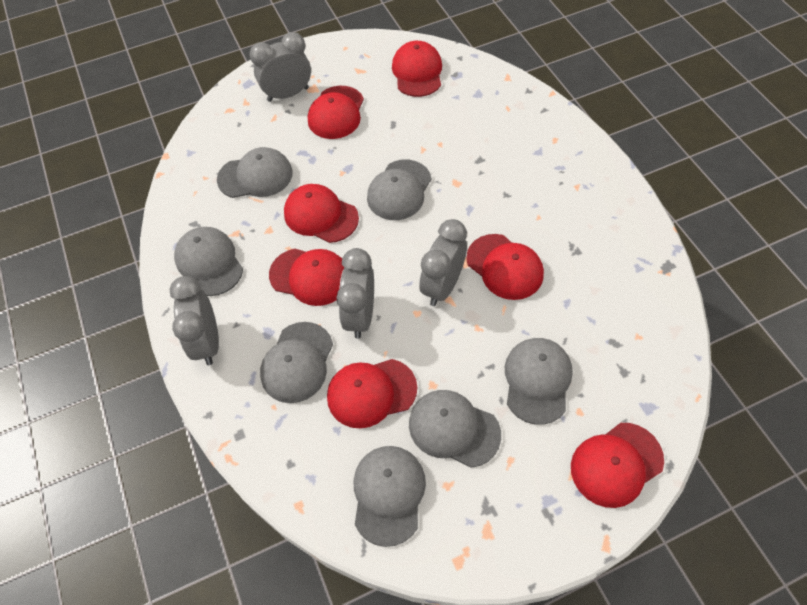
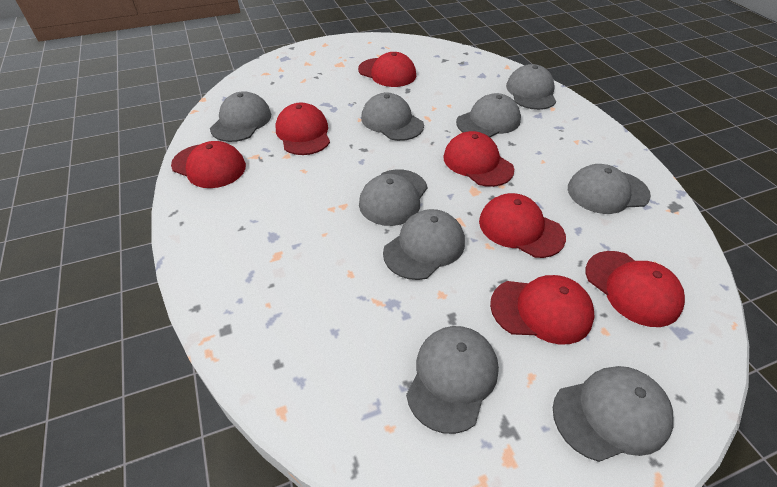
grey cap: [174,227,243,296] [217,147,293,198] [260,322,333,403] [354,446,426,547] [367,160,432,220] [409,390,501,468] [505,338,573,425] = 7 -> [210,91,271,142] [359,169,427,226] [361,93,424,141] [383,209,465,280] [406,326,499,434] [456,93,521,137] [506,64,556,110] [553,366,673,462] [568,164,651,214] = 9
grey clock: [169,276,219,365] [250,32,311,102] [336,248,374,339] [419,219,467,306] = 4 -> none = 0

